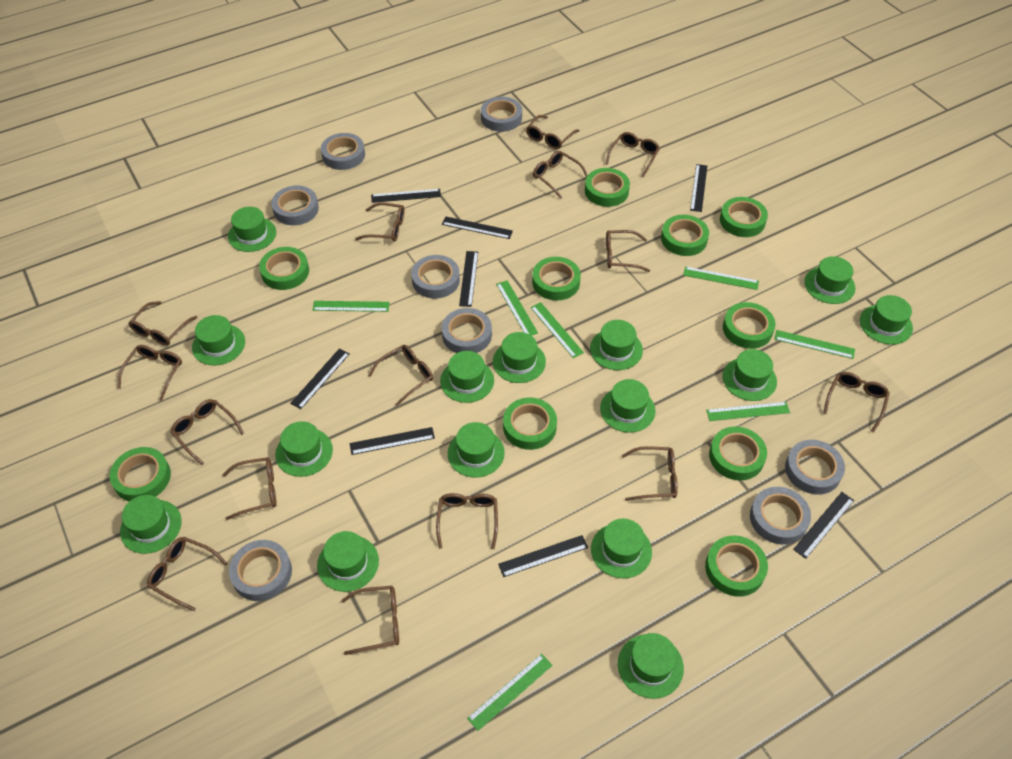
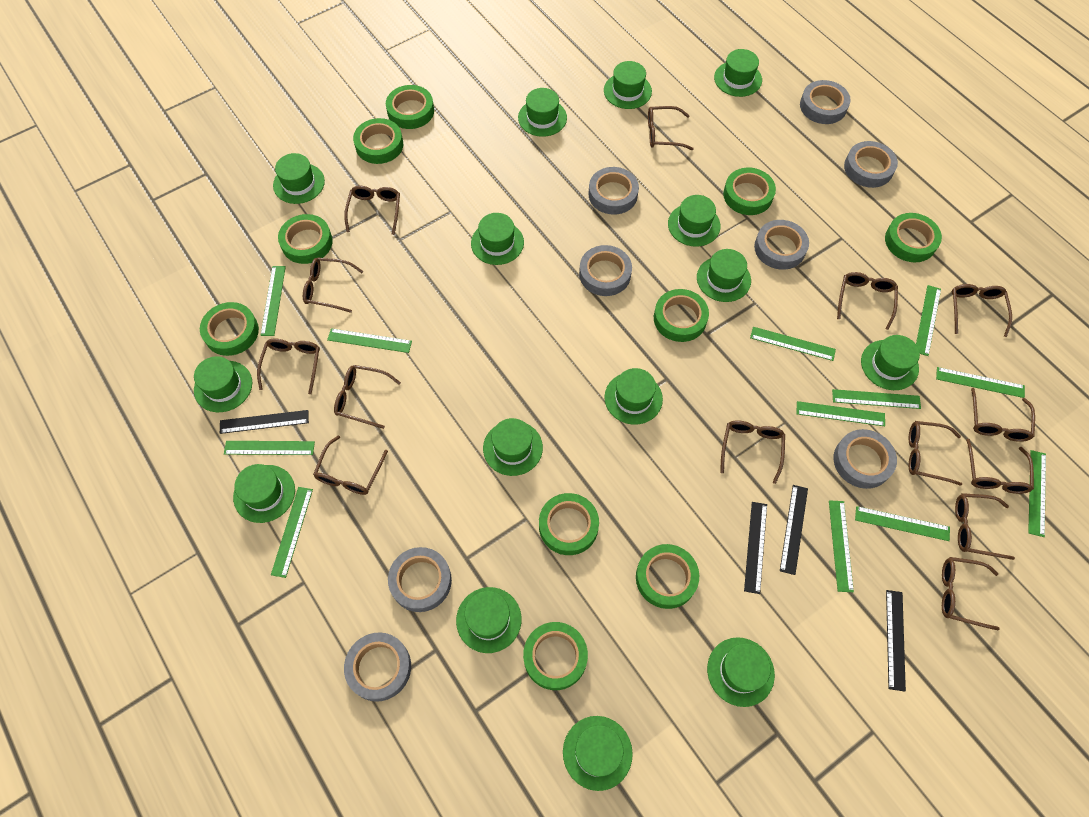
black ruler: [290,348,350,409] [349,427,435,455] [371,189,441,203] [442,216,513,239] [459,251,478,307] [498,535,588,577] [690,164,707,212] [793,492,854,559] = 8 -> [220,410,309,434] [744,502,767,594] [780,485,808,575] [886,590,906,692] = 4
brown glasses: [118,345,182,400] [129,301,197,346] [147,537,228,611] [170,399,244,465] [223,457,277,520] [341,586,399,655] [355,203,404,242] [368,345,433,406] [436,493,498,549] [526,115,579,149] [533,151,588,199] [606,132,660,177] [606,230,650,272] [622,446,678,501] [823,372,890,433] = 15 -> [257,338,320,394] [303,257,363,313] [313,435,388,495] [334,365,401,429] [344,186,400,235] [648,106,694,150] [720,420,785,484] [837,272,898,330] [909,421,962,486] [942,557,1000,630] [951,284,1012,337] [955,493,1015,560] [966,439,1034,494] [971,388,1035,442] = 14
green ruler: [313,301,390,312] [467,654,552,731] [496,280,538,336] [531,302,584,358] [683,266,759,290] [706,402,790,421] [774,330,855,359] = 7 -> [224,441,315,455] [260,266,286,336] [271,487,313,578] [327,328,412,353] [750,327,836,361] [796,401,885,426] [829,500,854,592] [832,389,921,409] [855,506,950,541] [916,285,941,356] [936,367,1025,398] [1028,450,1046,537] = 12

